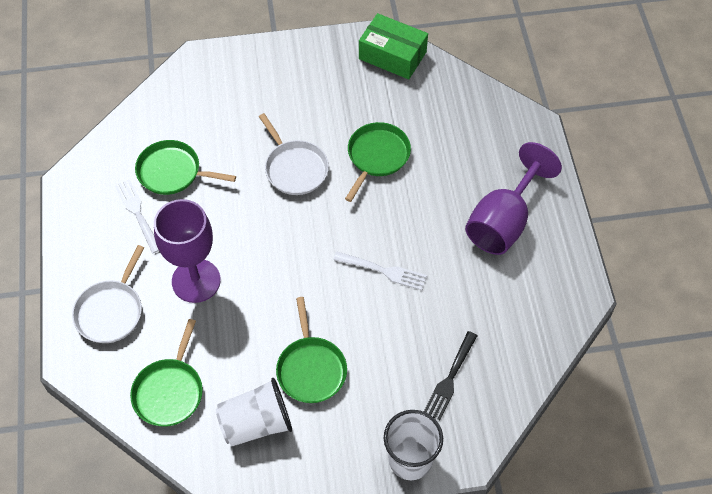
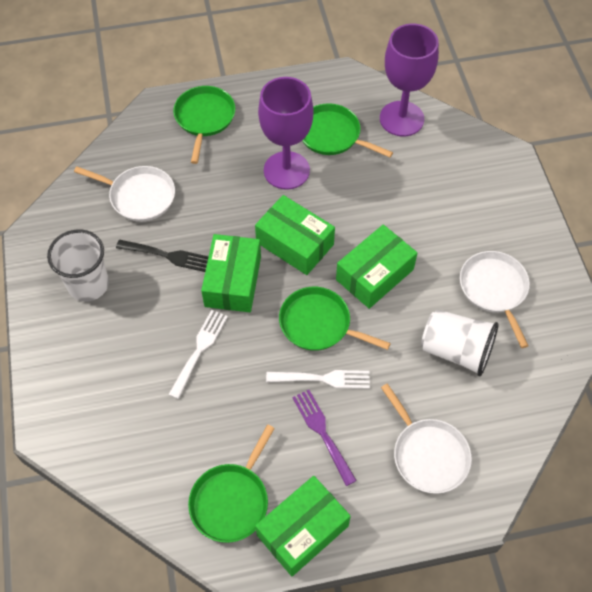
green box: [359,13,428,79] = 1 -> [201,234,261,312] [255,195,335,275] [255,476,351,576] [336,224,417,309] = 4
purple fork: none = 0 -> [292,390,357,486] = 1
white pan: [72,245,144,343] [259,113,329,195] = 2 -> [74,166,175,222] [381,383,472,494] [460,251,530,348] = 3

